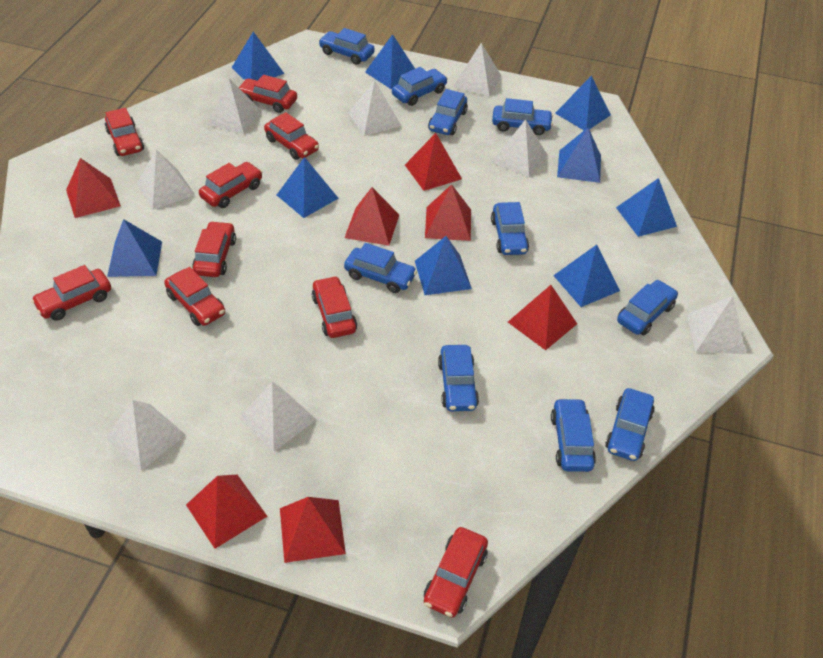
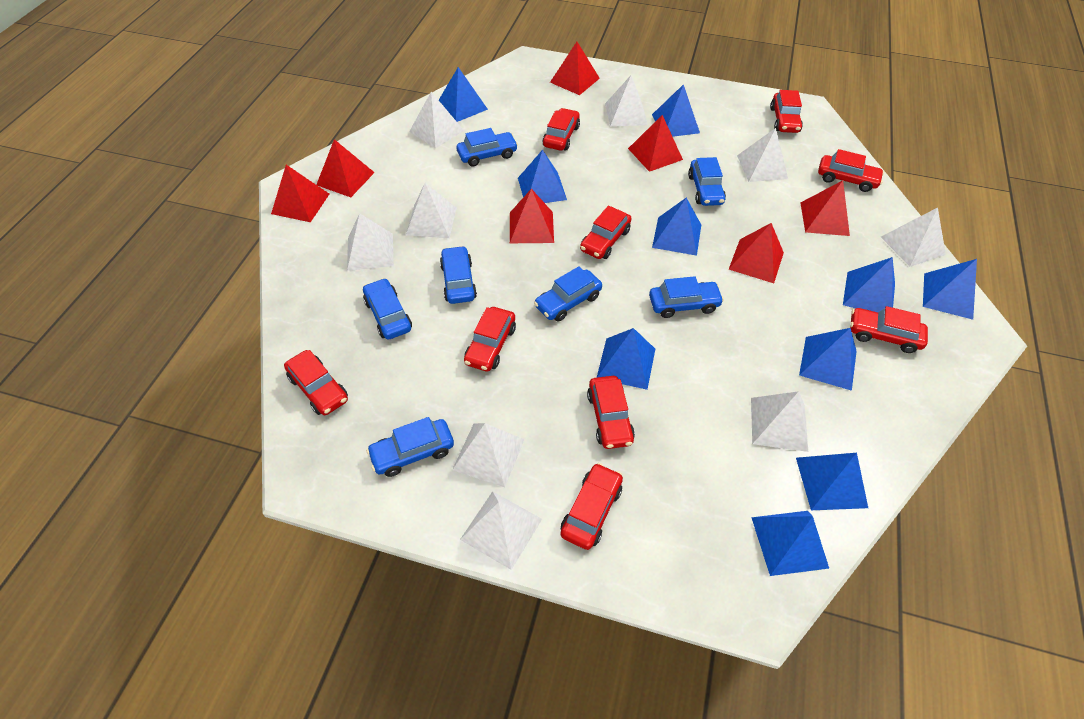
blue car: [318,28,375,65] [344,243,417,293] [392,67,448,106] [428,89,468,135] [438,345,479,411] [491,202,529,255] [492,98,553,135] [551,398,596,472] [605,388,655,461] [617,280,678,335] = 10 -> [363,278,412,340] [366,417,454,477] [440,246,477,304] [457,128,518,167] [534,266,602,322] [649,276,724,318] [688,157,726,206] = 7
blue pyramid: [107,219,162,277] [231,32,284,81] [277,157,339,218] [365,34,415,89] [415,236,472,295] [553,245,620,307] [555,76,611,130] [557,128,601,183] [616,178,677,237] = 9 -> [439,67,488,122] [518,150,567,203] [597,328,655,390] [652,84,700,137] [652,198,701,256] [751,511,829,576] [796,453,868,510] [799,328,857,391] [843,257,895,312] [923,259,977,320] = 10
white pyramid: [105,400,186,471] [137,150,195,210] [207,79,262,134] [239,382,316,452] [348,80,401,136] [453,43,501,97] [491,119,547,177] [687,296,746,354] = 8 -> [347,213,394,271] [406,183,457,238] [409,92,464,149] [452,423,525,487] [460,491,542,570] [605,75,648,127] [737,128,788,182] [751,391,808,452] [881,207,946,267] = 9

